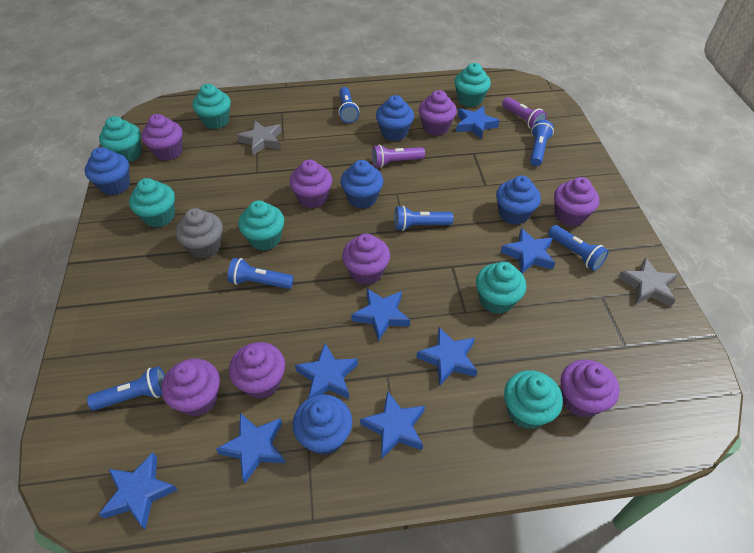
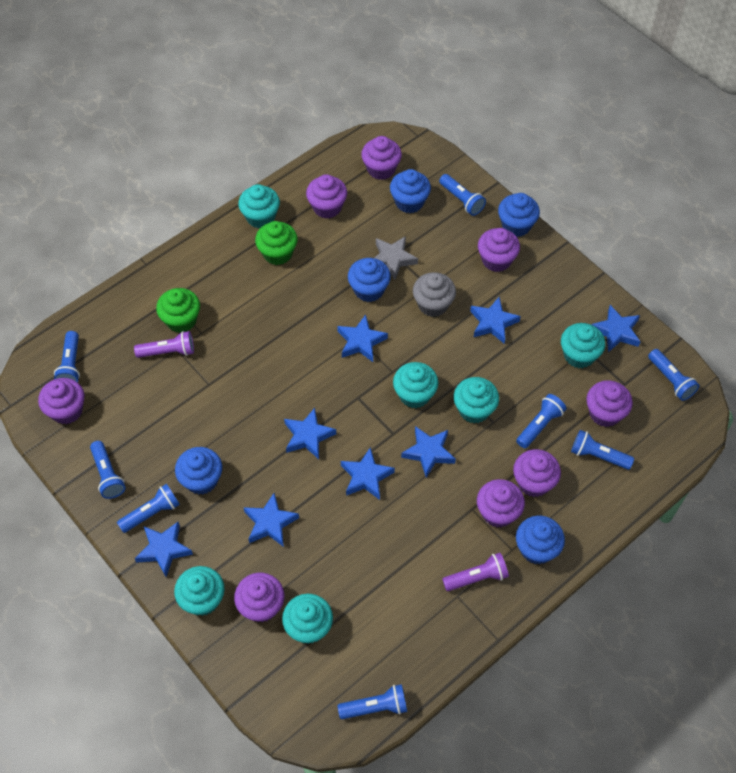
blue flashlight: [87,366,165,410] [228,258,294,289] [338,87,359,123] [394,206,453,231] [530,120,554,166] [548,225,609,270] = 6 -> [54,331,80,383] [90,441,125,499] [117,484,180,533] [338,684,407,719] [439,174,486,216] [516,394,566,448] [571,430,634,470] [648,349,699,401] = 8
green cupcake: none = 0 -> [156,288,200,333] [255,221,297,265] = 2
grey star: [237,121,282,156] [618,257,678,307] = 2 -> [374,236,418,280] = 1
turquoise cupcake: [99,116,141,162] [129,178,175,228] [193,84,231,129] [238,201,284,251] [454,63,491,107] [476,262,526,314] [504,370,563,429] = 7 -> [174,566,225,616] [238,184,280,228] [282,594,333,644] [393,362,438,408] [454,377,499,424] [561,323,605,368] = 6

